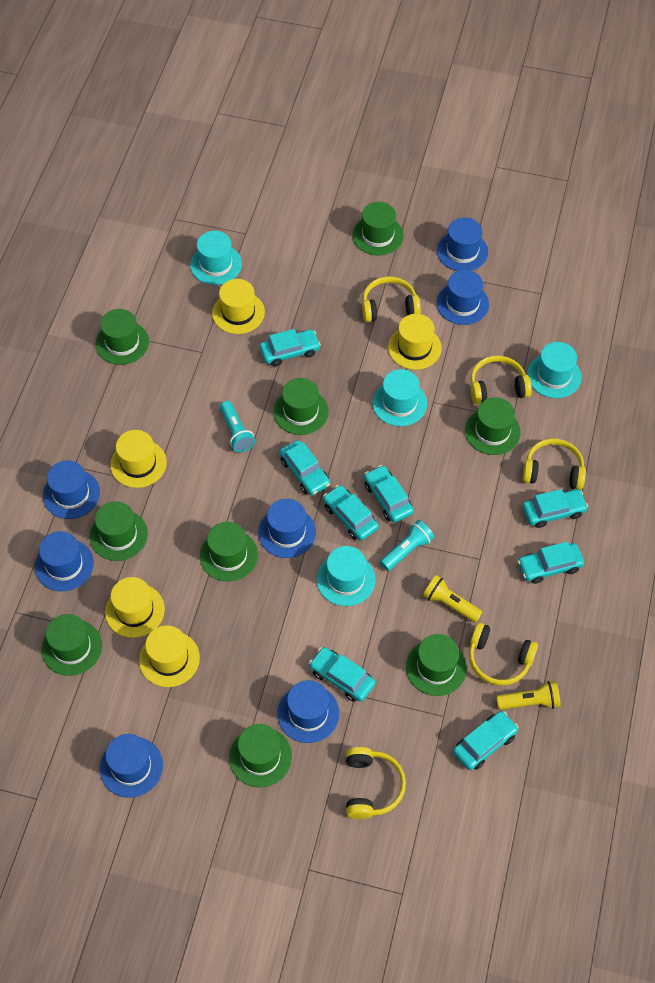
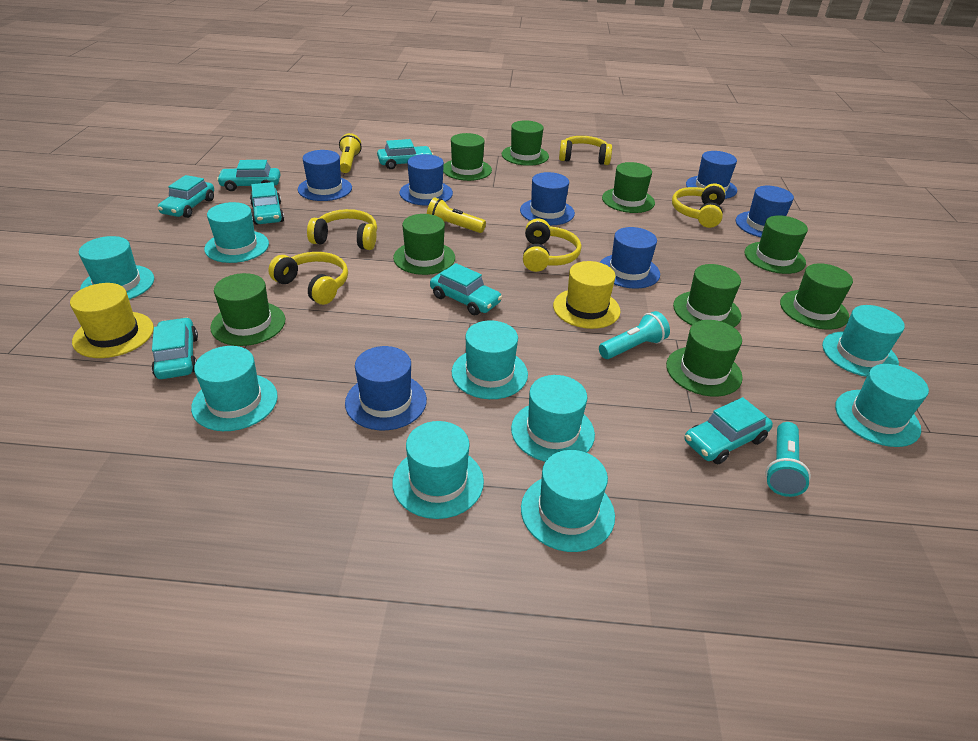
turquoise car: [260,329,321,367] [280,440,330,495] [309,647,375,702] [323,485,379,541] [364,465,414,523] [453,711,519,770] [518,541,584,584] [523,489,588,528] = 8 -> [152,317,198,379] [158,175,214,218] [217,160,280,191] [250,182,284,225] [377,139,433,169] [430,263,502,316] [685,397,773,464] = 7
turquoise hat: [190,231,242,285] [317,546,376,606] [372,369,427,426] [527,342,582,398] = 4 -> [79,236,154,299] [191,346,278,431] [204,202,269,263] [392,421,484,519] [452,320,528,399] [511,375,595,462] [521,450,615,552] [822,305,905,377] [835,364,929,447] = 9
yellow hat: [105,577,165,638] [110,430,167,488] [139,625,200,687] [212,279,265,334] [388,314,442,370] = 5 -> [70,283,154,358] [553,261,621,329] = 2

